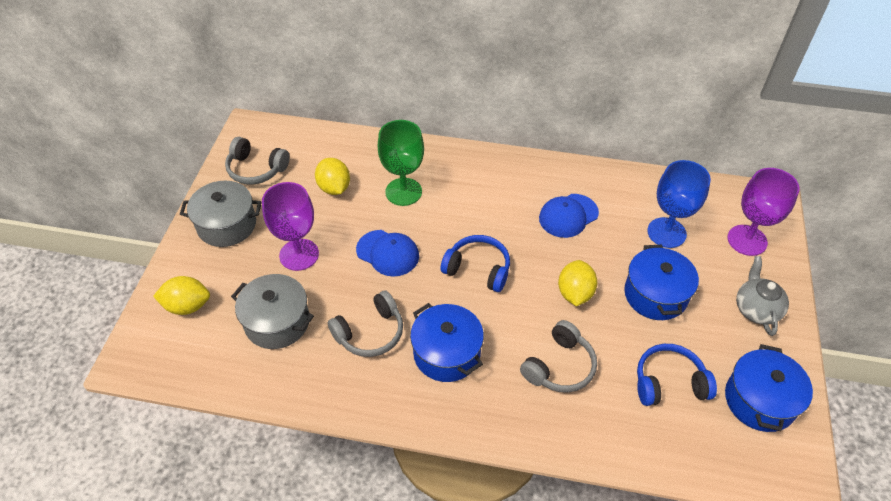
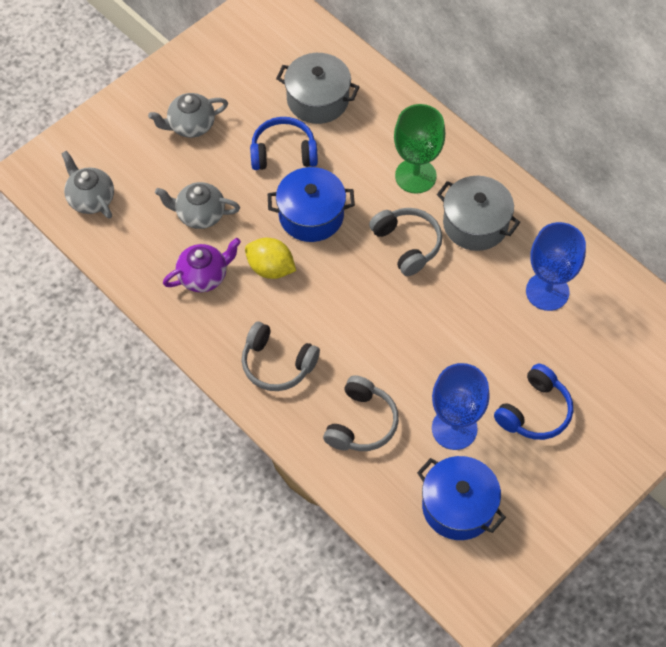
blue cap: [356,230,419,277] [539,194,599,238] = 2 -> none = 0
blue goblet: [647,160,711,248] = 1 -> [432,363,490,450] [526,222,586,311] = 2
blue pot: [410,303,484,382] [624,245,699,320] [725,344,813,432] = 3 -> [268,167,355,242] [417,456,506,540] = 2
grey teapot: [736,256,789,336] = 1 -> [61,151,114,219] [148,93,228,138] [155,182,240,229] = 3
purple goblet: [262,182,319,271] [727,168,800,256] = 2 -> none = 0
purple teapot: none = 0 -> [163,238,241,292] = 1
yellow lemon: [153,276,210,315] [315,158,350,195] [558,260,597,306] = 3 -> [245,238,296,279] = 1

